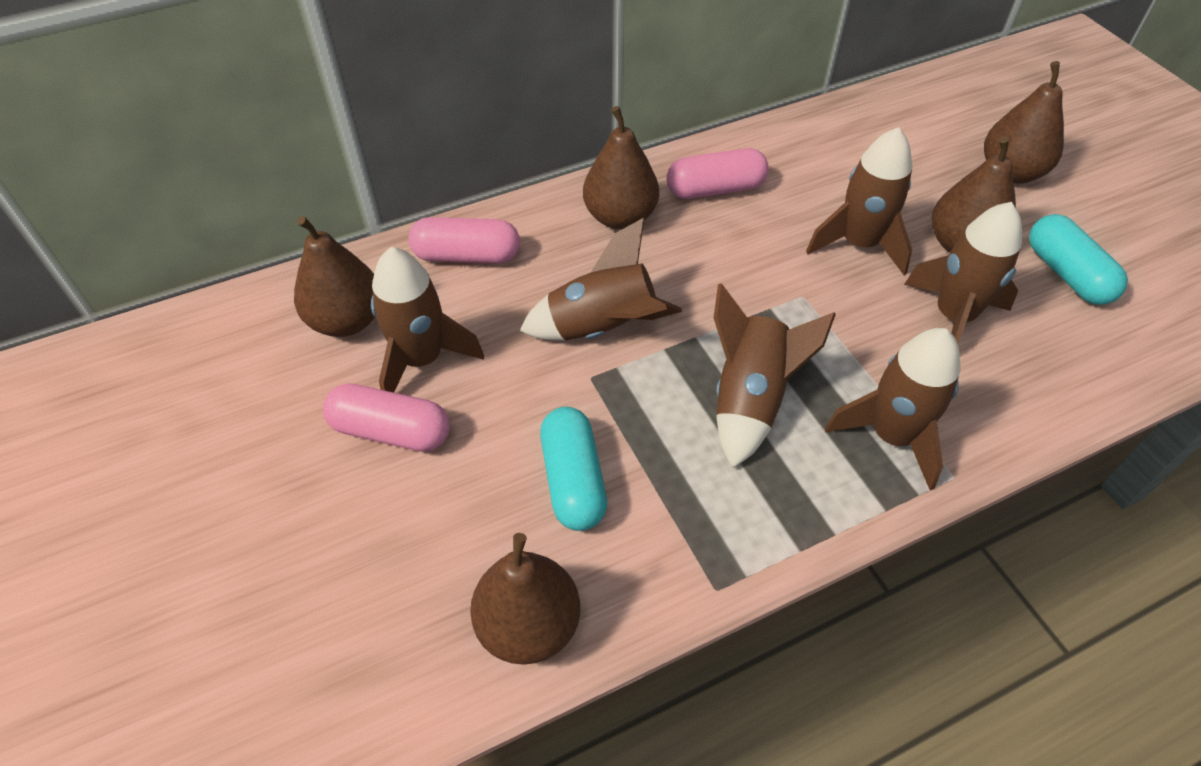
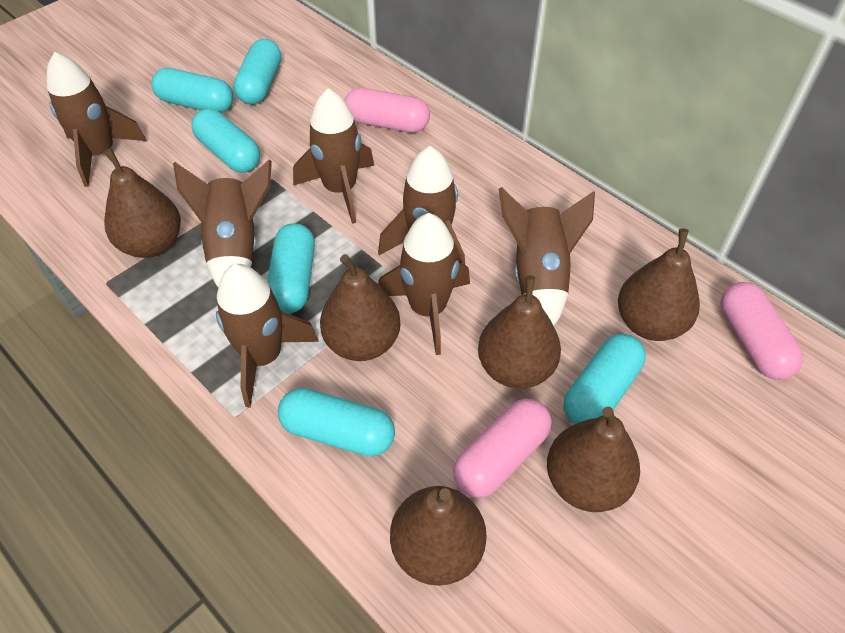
brown pear: [294,216,375,337] [470,533,580,665] [583,106,659,229] [932,136,1016,253] [984,61,1064,184] = 5 -> [104,148,181,258] [320,254,401,361] [390,486,487,586] [478,275,561,389] [547,406,640,512] [618,228,700,341] = 6
brown rocket: [371,247,484,392] [520,218,682,341] [714,283,836,468] [806,127,912,275] [825,328,961,490] [904,202,1022,344] = 6 -> [47,52,147,187] [173,159,272,288] [216,264,319,408] [293,88,374,224] [378,146,465,265] [378,213,470,355] [499,187,595,326] = 7
turquoise capsule: [540,407,607,531] [1029,214,1128,305] = 2 -> [151,68,233,113] [191,109,260,173] [233,39,281,104] [267,223,315,314] [278,388,395,456] [564,334,646,424] = 6

